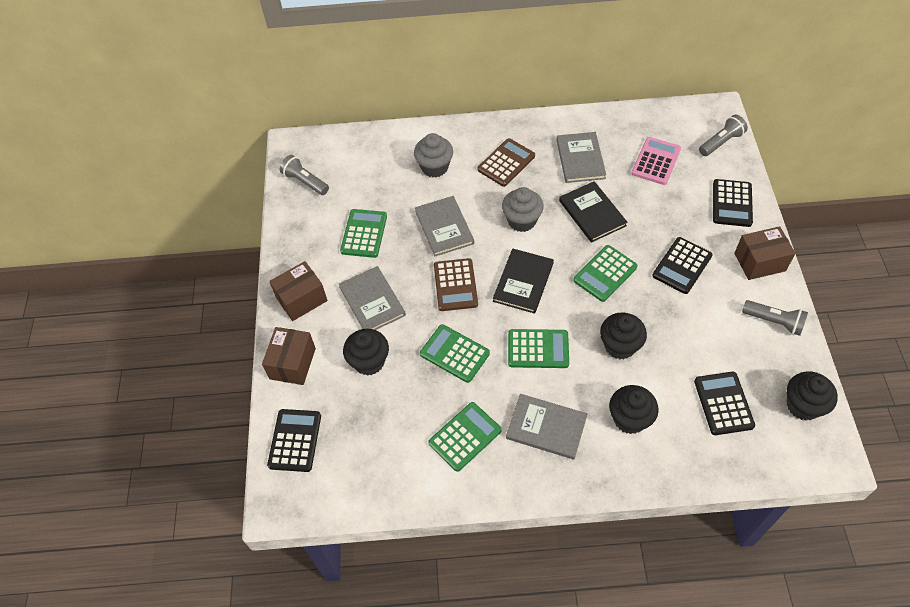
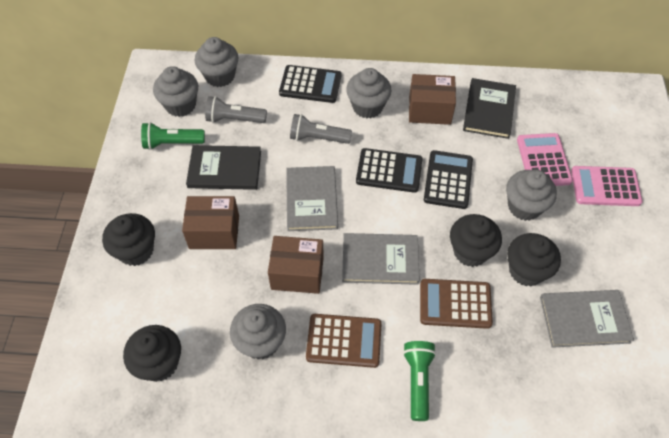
black calculator: [267,409,321,472] [652,237,713,294] [694,372,755,435] [713,179,753,227] = 4 -> [279,65,341,103] [356,148,422,193] [424,150,473,209] = 3
green calculator: [340,209,387,258] [420,324,490,383] [428,402,502,472] [508,329,569,368] [573,245,638,302] = 5 -> none = 0
green flashlight: none = 0 -> [141,122,205,150] [403,341,436,421] = 2
grey book: [339,266,406,330] [415,196,474,257] [506,394,587,460] [556,132,606,183] = 4 -> [286,166,338,231] [342,233,420,285] [540,290,634,348] = 3
grey cupcake: [414,133,453,178] [502,187,544,232] = 2 -> [153,66,198,117] [195,37,238,87] [230,304,286,360] [346,68,392,118] [506,170,557,221] = 5
grey flashlight: [280,155,329,195] [699,115,748,156] [742,300,808,336] = 3 -> [205,96,267,123] [290,114,352,144] = 2
pink calculator: [631,137,681,185] = 1 -> [517,133,573,186] [571,166,643,206] = 2

